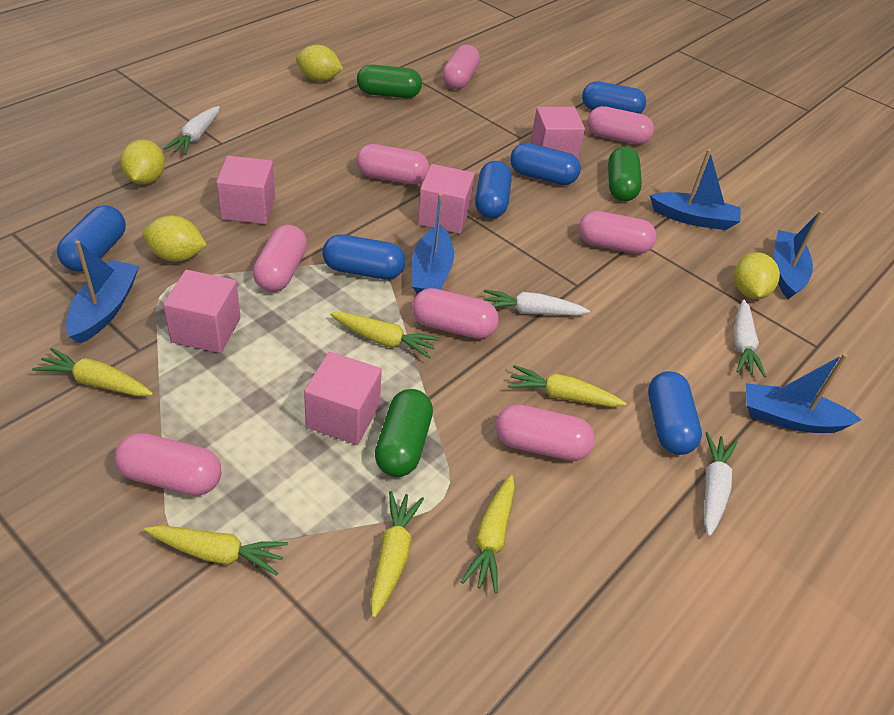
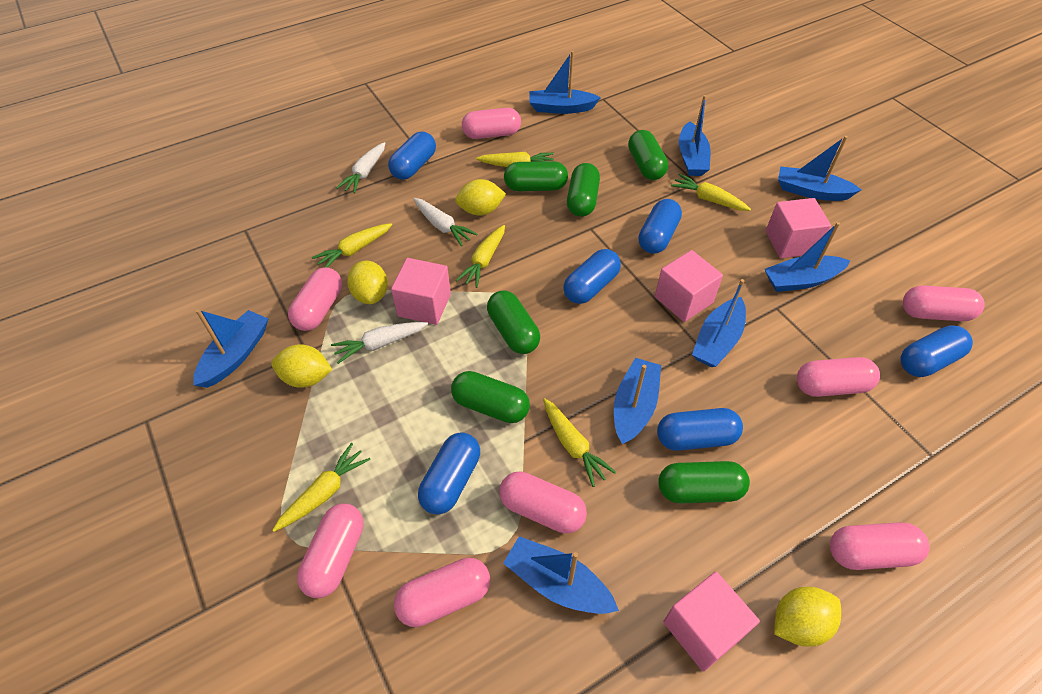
blue boat: [66,241,139,344] [412,193,454,294] [650,149,741,230] [746,353,862,433] [774,211,823,299] = 5 -> [193,309,268,388] [503,536,619,614] [529,51,601,114] [614,358,661,444] [679,95,710,176] [692,279,746,367] [765,222,850,292] [778,136,861,201] = 8
green capsule: [357,65,422,98] [375,389,433,477] [608,147,642,201] = 3 -> [451,371,530,423] [487,291,540,354] [504,161,568,191] [567,163,600,217] [628,130,668,180] [658,461,750,504] = 6
pink cube: [163,270,241,353] [216,156,275,224] [304,352,382,445] [418,164,474,234] [531,107,585,159] = 5 -> [391,258,451,325] [655,250,723,322] [663,572,760,672] [766,198,831,258] = 4
white carrot: [163,106,220,155] [484,289,590,315] [704,432,737,536] [734,299,766,377] = 4 -> [331,322,428,364] [336,142,385,193] [414,198,478,246] = 3

